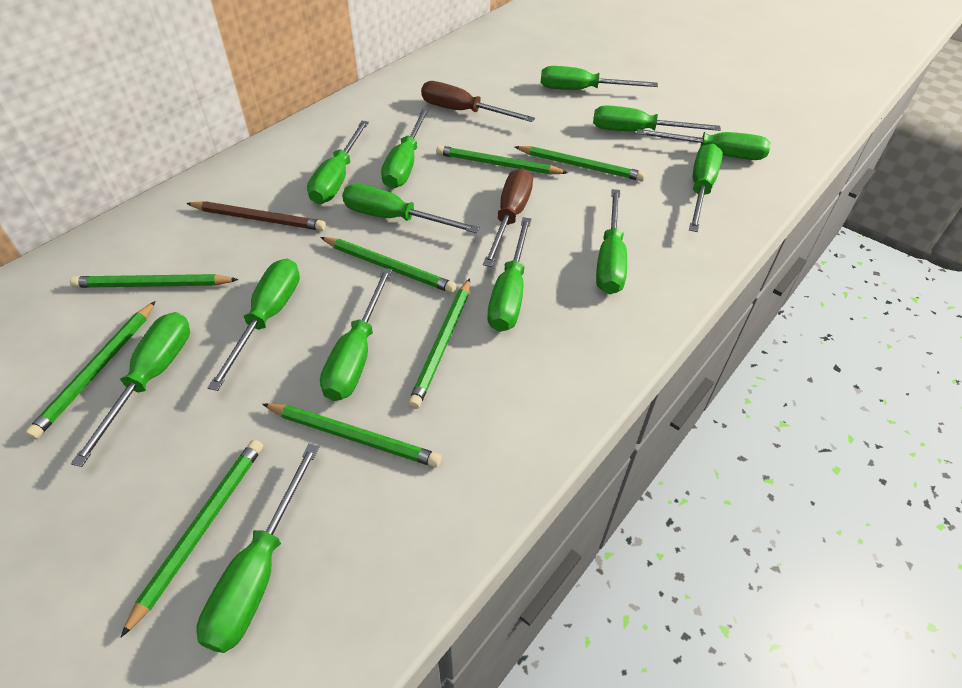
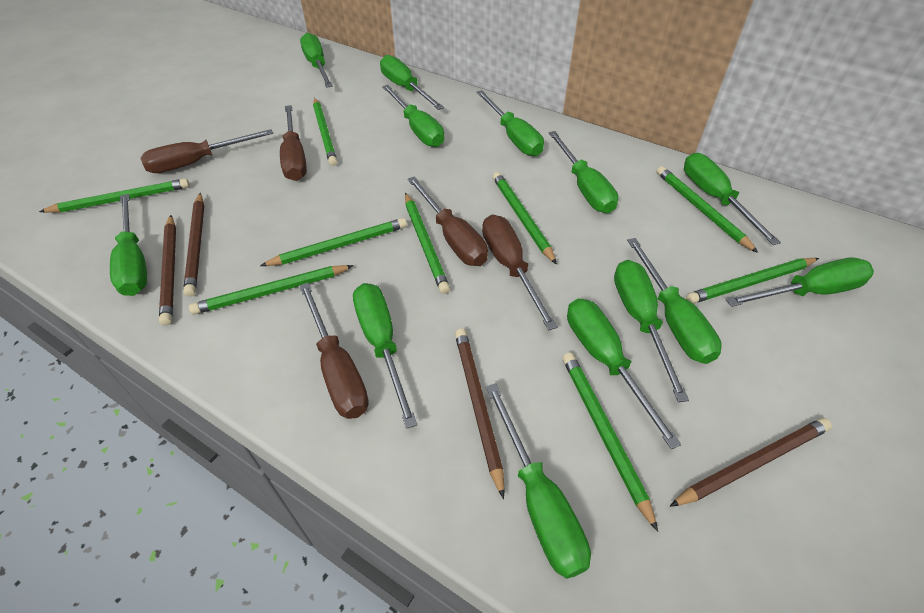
brown pencil: [186,201,326,231] = 1 -> [159,215,176,326] [183,193,204,296] [455,329,505,499] [670,418,832,507] = 4
brown screwdriver: [421,81,535,122] [483,168,533,267] = 2 -> [140,129,273,173] [280,105,307,181] [299,283,369,419] [407,176,488,266] [482,215,558,330] = 5
green pencil: [25,301,156,439] [70,274,239,288] [121,439,263,637] [263,403,442,467] [320,237,457,293] [408,278,470,409] [436,145,568,174] [515,146,646,181] = 8 -> [39,178,190,213] [189,265,354,315] [260,218,407,266] [313,98,338,166] [405,193,450,294] [492,172,557,265] [562,352,658,532] [657,166,758,253] [686,258,819,304] = 9

